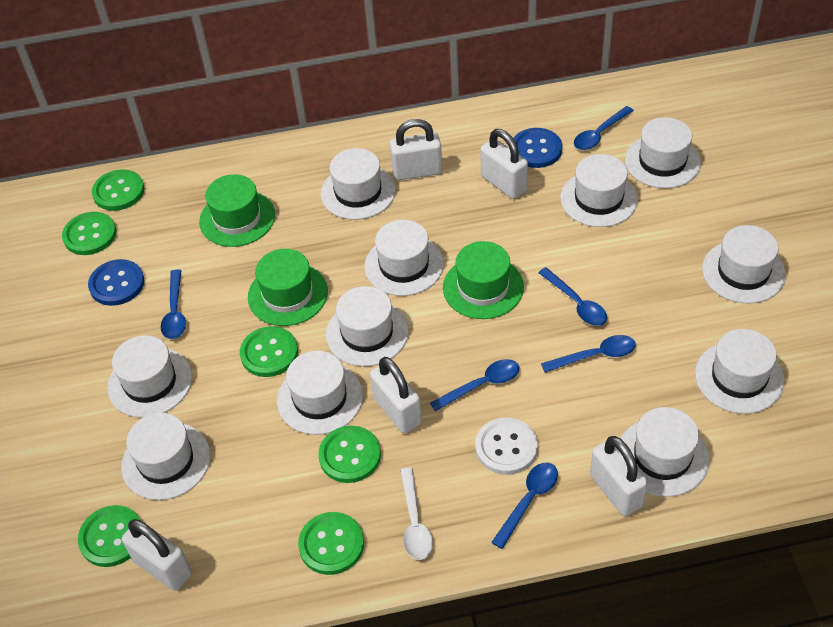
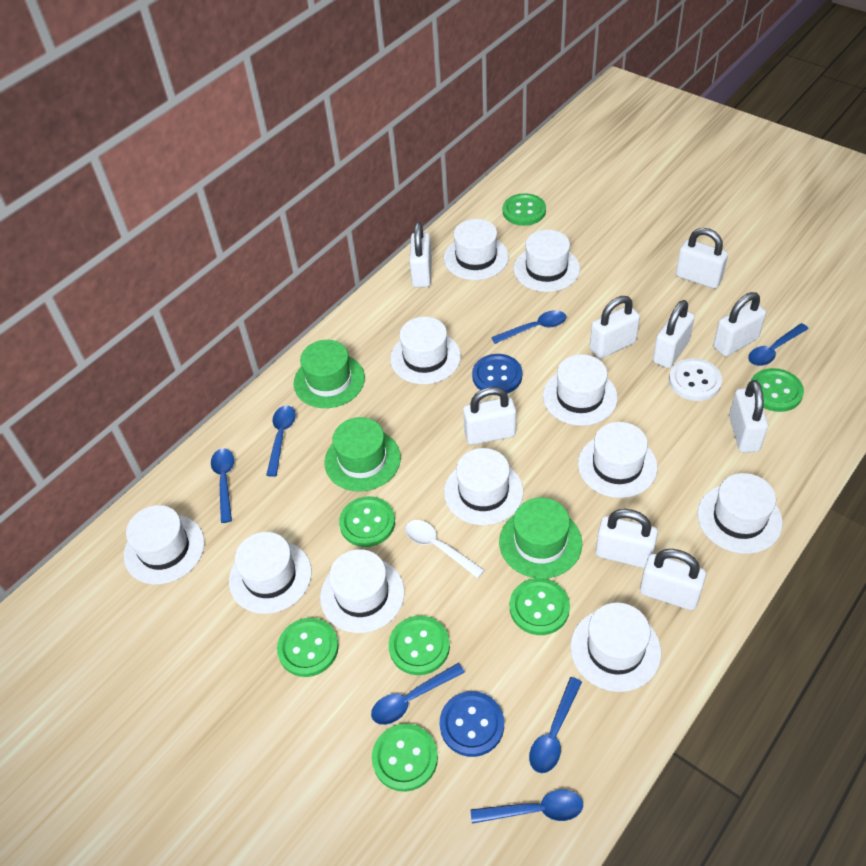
blue spoon: [161,269,186,339] [430,359,519,412] [491,463,558,549] [538,267,607,326] [541,335,636,373] [574,106,634,150] = 6 -> [211,449,234,523] [266,405,296,477] [371,663,465,725] [470,790,583,824] [491,310,566,344] [529,677,582,773] [748,323,809,366] = 7
green button: [62,212,116,255] [78,505,141,567] [92,169,144,211] [240,326,298,377] [298,512,364,575] [318,426,381,483] = 6 -> [277,618,339,677] [339,496,395,547] [372,723,438,792] [389,616,450,675] [503,193,546,226] [510,578,570,635] [751,368,804,412] = 7
white padlock: [122,519,192,591] [370,357,422,434] [390,119,442,180] [480,129,528,199] [590,436,648,516] = 5 -> [409,222,432,287] [463,387,516,445] [590,296,640,359] [596,509,658,568] [640,549,706,610] [653,300,695,368] [676,228,728,289] [713,292,766,357] [729,380,768,453] = 9

